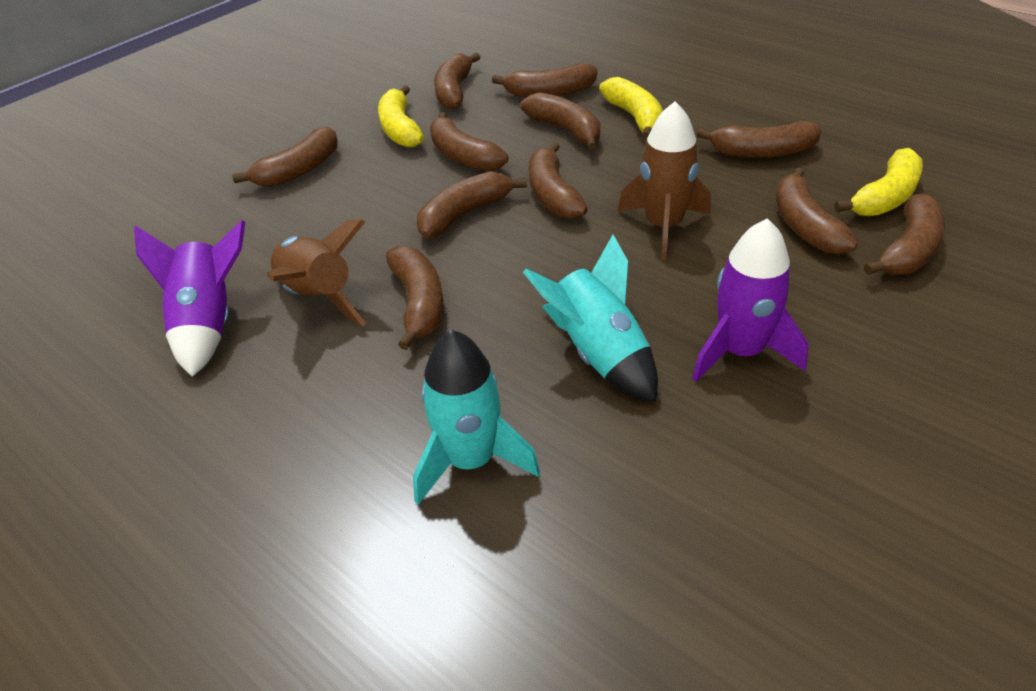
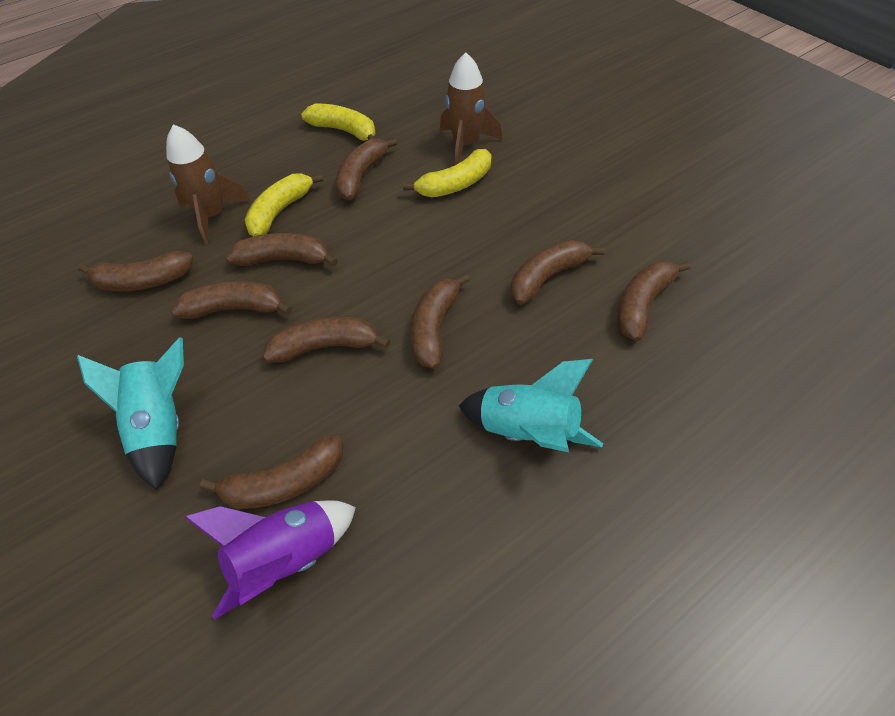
brown banana: [232,127,338,187] [386,246,443,350] [417,172,527,238] [430,112,508,171] [434,53,480,110] [492,63,598,98] [520,93,600,150] [529,142,588,219] [697,121,821,158] [776,168,858,255] [864,193,945,275] = 11 -> [78,251,194,292] [171,281,292,319] [200,434,343,509] [226,233,338,266] [263,317,390,363] [336,137,397,200] [411,273,470,369] [511,240,605,305] [618,261,690,341] = 9
purple rocket: [134,220,245,377] [692,218,808,382] = 2 -> [185,500,356,620] = 1

